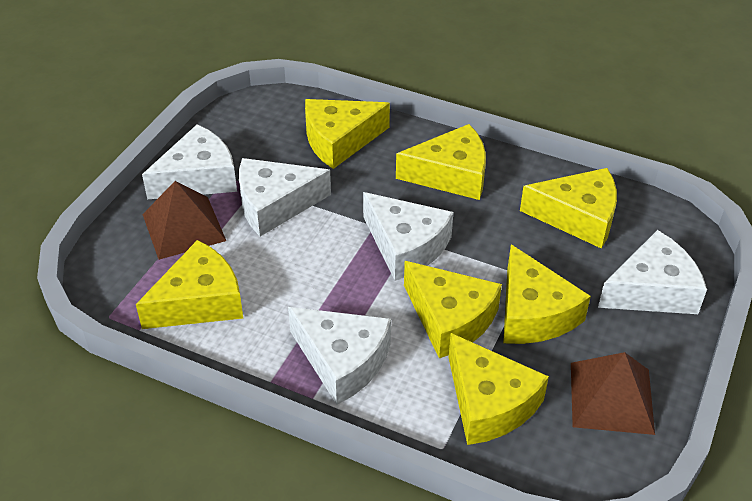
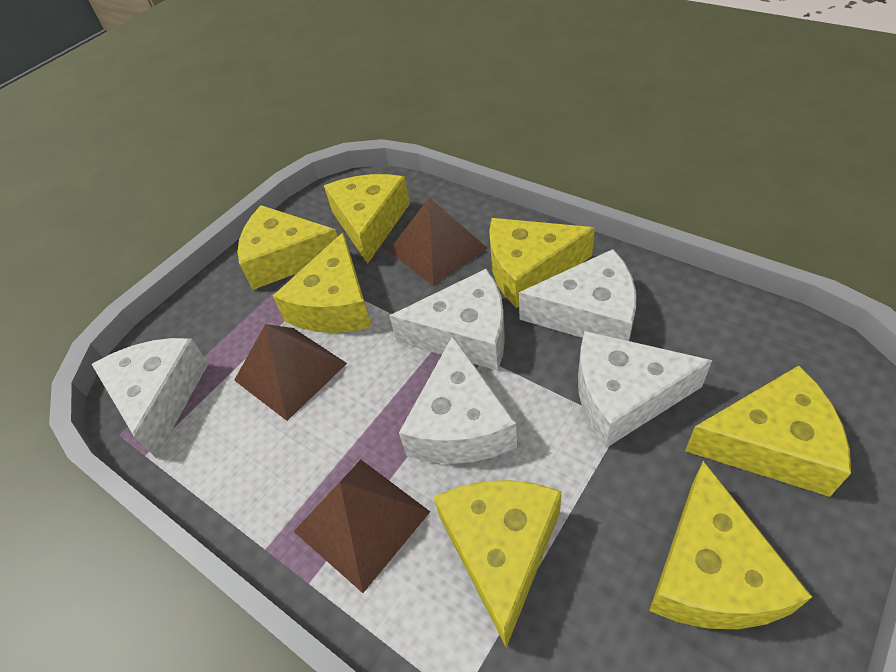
brown pyramid: [142,181,226,260] [571,352,655,435] = 2 -> [234,324,347,421] [293,460,430,593] [389,198,488,287] = 3

